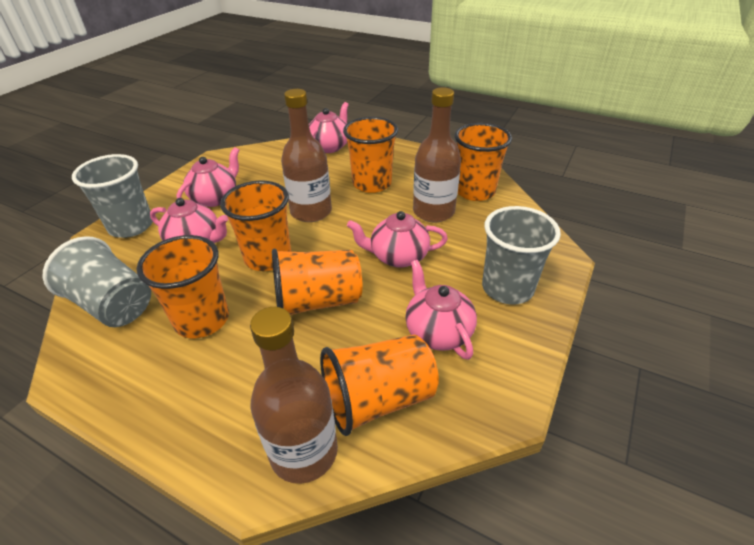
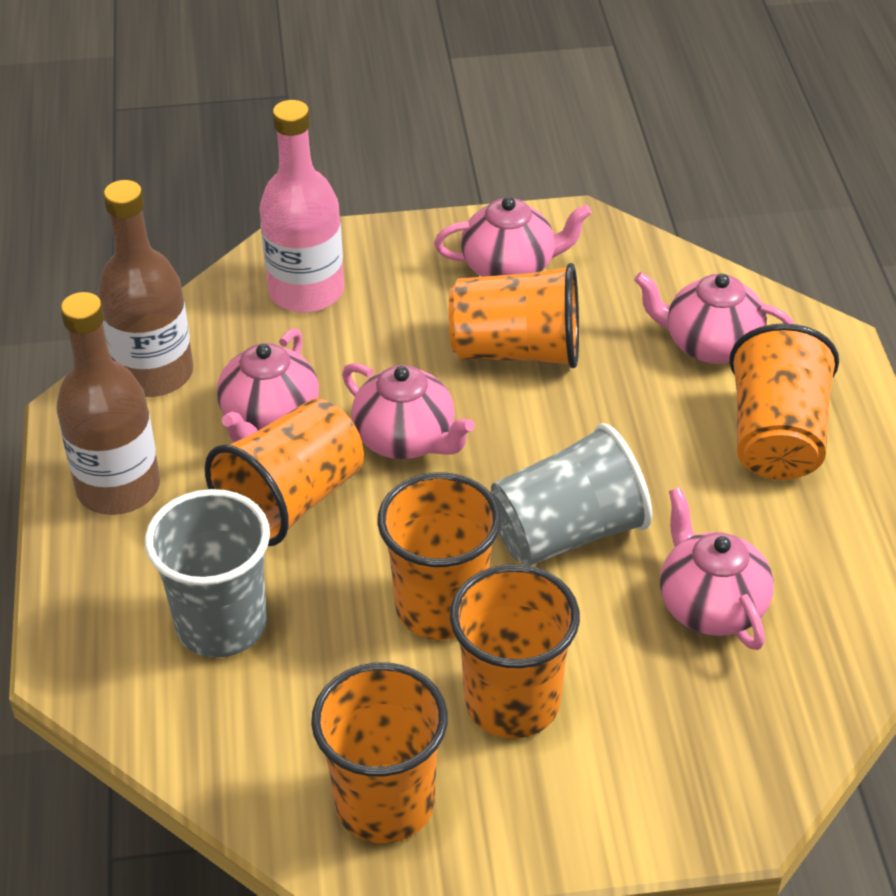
brown bottle: [250,307,338,484] [281,89,332,222] [413,87,461,222] = 3 -> [56,292,160,515] [98,180,193,397] = 2
grey cup: [43,236,151,327] [72,154,153,238] [482,206,561,305] = 3 -> [145,489,270,658] [491,423,652,566] = 2
pink bottle: none = 0 -> [259,100,344,313] = 1

